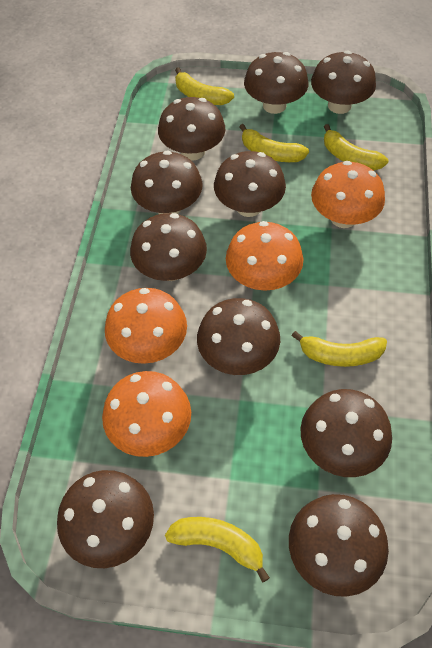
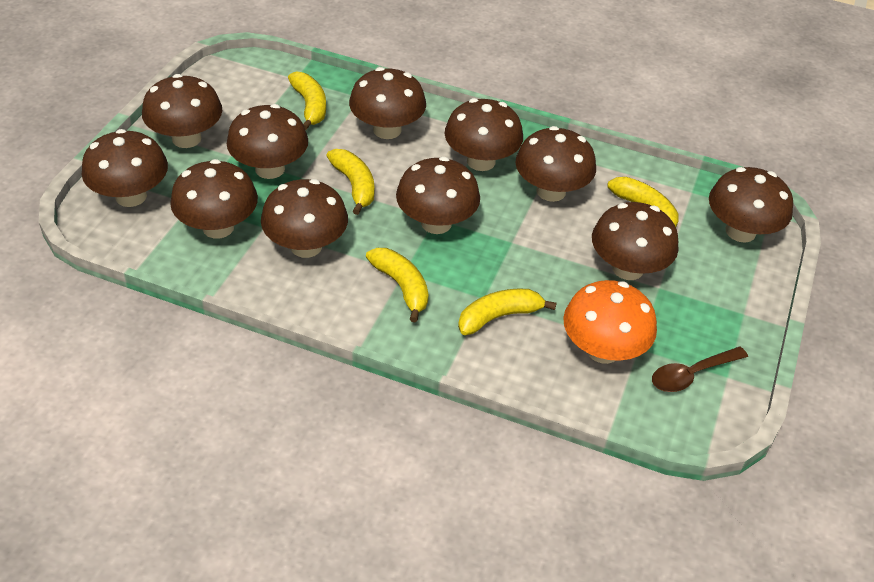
brown mushroom: [57,470,154,568] [130,213,207,281] [131,150,203,214] [158,97,225,161] [197,298,280,375] [214,151,286,217] [244,52,309,114] [289,494,389,597] [300,389,392,477] [311,51,376,114] = 10 -> [82,129,168,207] [142,74,222,148] [170,159,258,239] [227,104,308,179] [261,179,348,258] [349,67,426,139] [396,157,480,234] [445,98,523,171] [515,126,596,202] [592,202,679,280] [709,167,793,243] = 11
brown spoon: none = 0 -> [652,347,748,392] = 1
orange mushroom: [102,371,191,457] [105,288,187,364] [226,221,303,291] [311,161,385,228] = 4 -> [563,280,657,364] = 1

